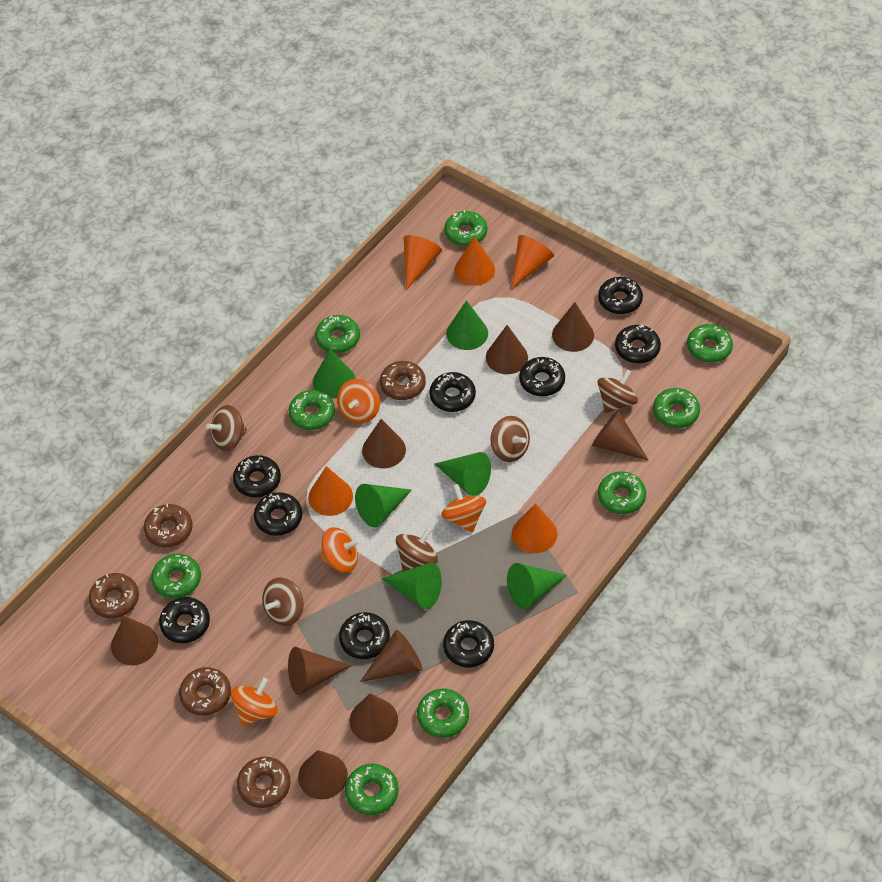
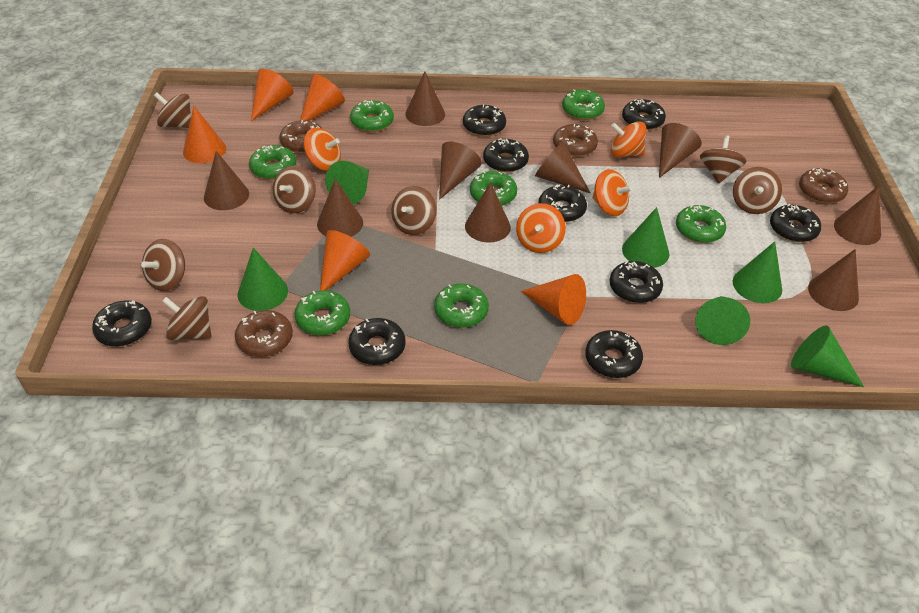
brown donut: [89,573,139,618] [144,504,193,548] [179,667,231,716] [237,757,291,808] [380,361,426,400] = 5 -> [235,310,293,357] [279,120,321,153] [553,124,598,157] [799,168,848,203] = 4
brown spinning top: [206,405,247,451] [262,578,304,626] [396,527,438,571] [491,416,530,462] [597,369,638,413] = 5 -> [141,239,185,291] [154,93,191,128] [162,296,212,340] [273,165,316,213] [391,186,436,235] [700,135,746,184] [733,167,782,214] = 7
green donut: [151,554,201,599] [289,390,335,430] [315,315,360,353] [345,763,399,815] [417,689,469,738] [444,210,487,246] [598,471,646,514] [653,388,700,428] [687,324,733,363] = 9 -> [249,145,296,180] [294,290,350,335] [350,100,394,132] [434,284,489,328] [470,171,517,206] [562,89,605,120] [676,205,726,243] = 7

